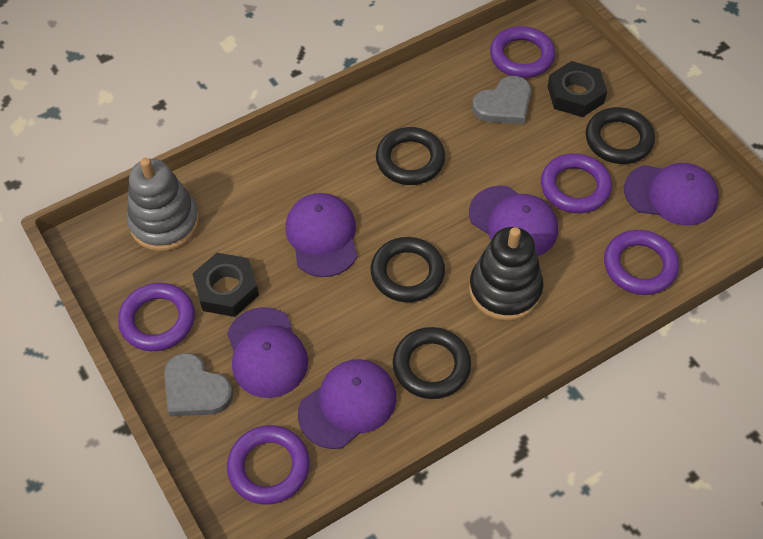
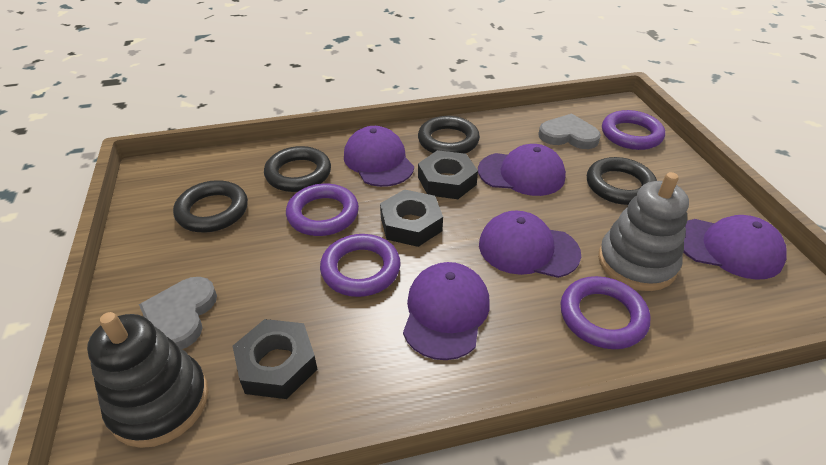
black nut: [192,253,259,317] [547,61,607,117] = 2 -> [233,319,317,399] [380,189,443,247] [418,150,478,199] = 3
purple ring: [118,283,195,351] [227,425,310,505] [490,26,555,78] [541,153,612,213] [604,230,679,295] = 5 -> [286,183,359,236] [320,234,401,297] [561,276,651,349] [602,110,665,150] = 4

